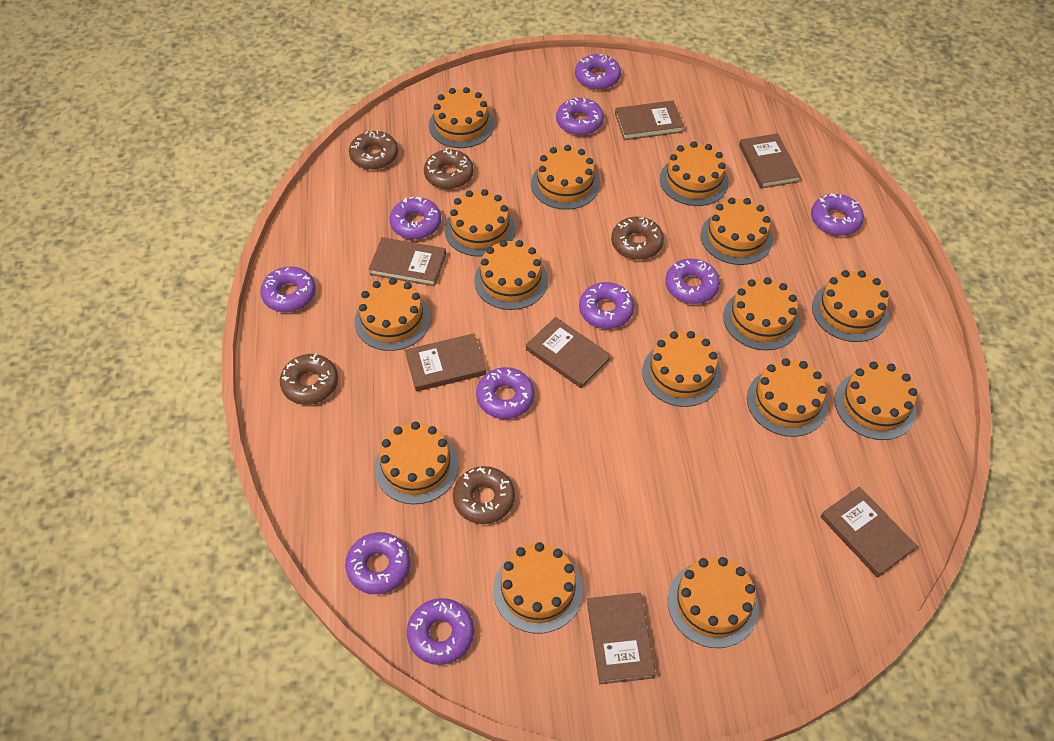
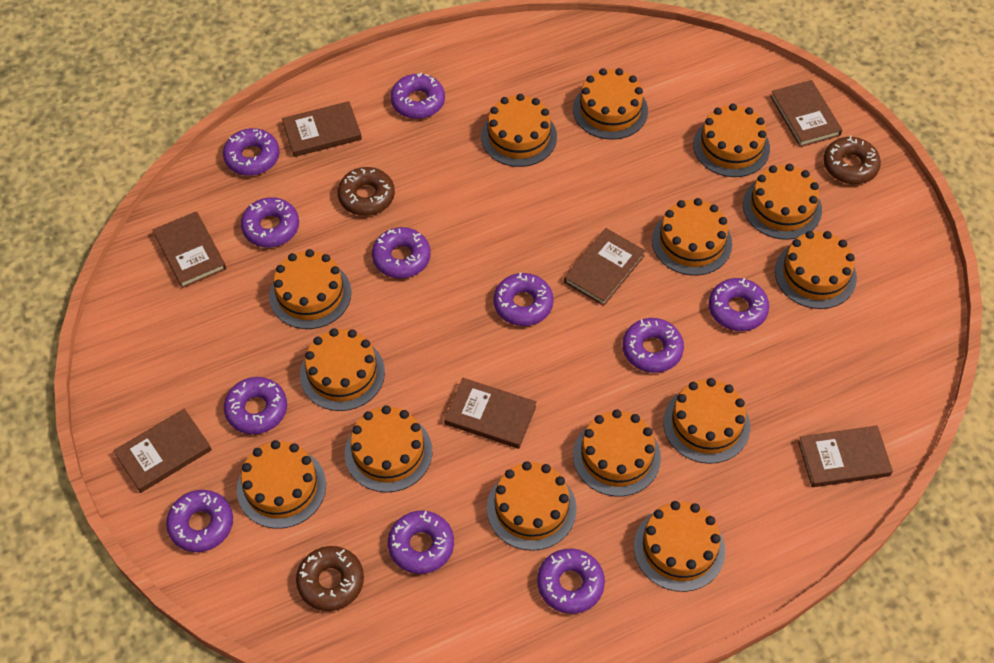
brown donut: [280,354,338,405] [349,131,398,170] [424,148,474,189] [453,466,515,524] [611,217,664,260] = 5 -> [296,546,364,611] [337,167,395,216] [823,136,881,184] = 3
orange cake: [354,278,431,351] [375,421,458,504] [429,87,494,148] [444,189,516,257] [474,240,548,310] [493,542,583,634] [531,145,600,210] [642,331,721,407] [660,141,729,206] [668,557,759,648] [701,197,773,265] [723,277,800,350] [747,358,828,437] [812,270,889,342] [834,362,917,440] = 15 -> [237,440,326,529] [269,249,351,329] [300,328,385,411] [345,405,432,492] [481,94,557,167] [487,461,577,551] [573,68,648,140] [573,409,661,496] [634,501,725,592] [652,198,732,276] [663,378,750,464] [693,104,770,177] [743,164,822,240] [775,231,857,309] = 14
purple donut: [260,266,316,312] [345,532,411,594] [389,197,441,239] [407,598,474,665] [476,367,534,419] [556,98,604,135] [575,54,621,90] [579,282,634,329] [665,259,720,304] [811,193,864,236] = 10 -> [166,490,233,552] [223,128,280,176] [224,377,287,434] [241,198,299,247] [372,227,431,278] [388,510,454,574] [390,72,445,119] [493,272,554,326] [537,549,605,614] [622,318,684,373] [709,278,769,331] = 11

